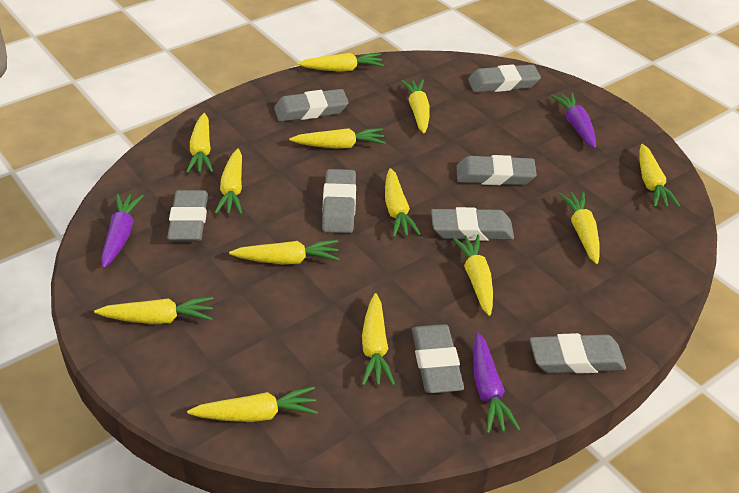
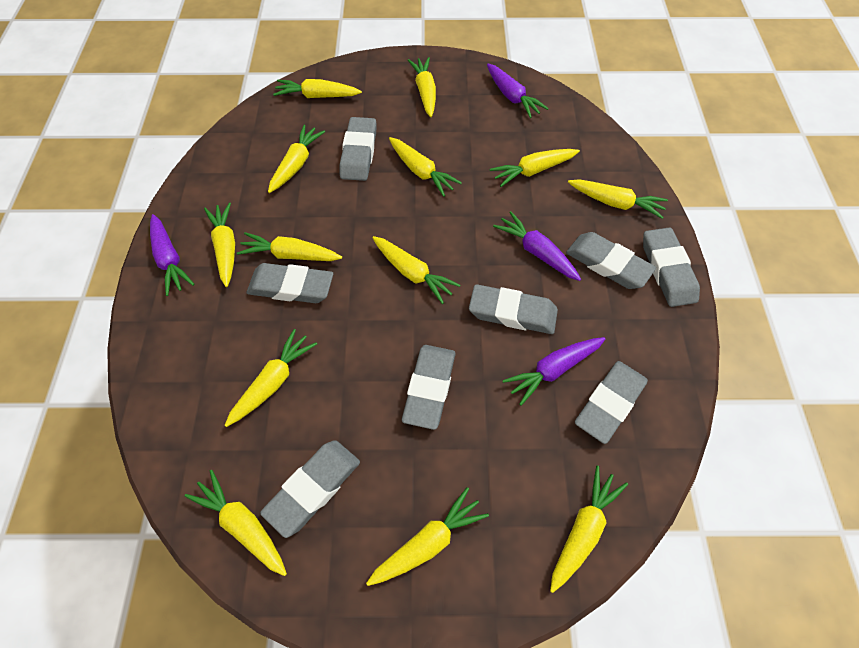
purple carrot: [101,193,144,268] [473,332,520,434] [551,93,596,149] = 3 -> [150,214,194,296] [487,64,549,118] [493,211,581,281] [502,337,605,406] = 4

